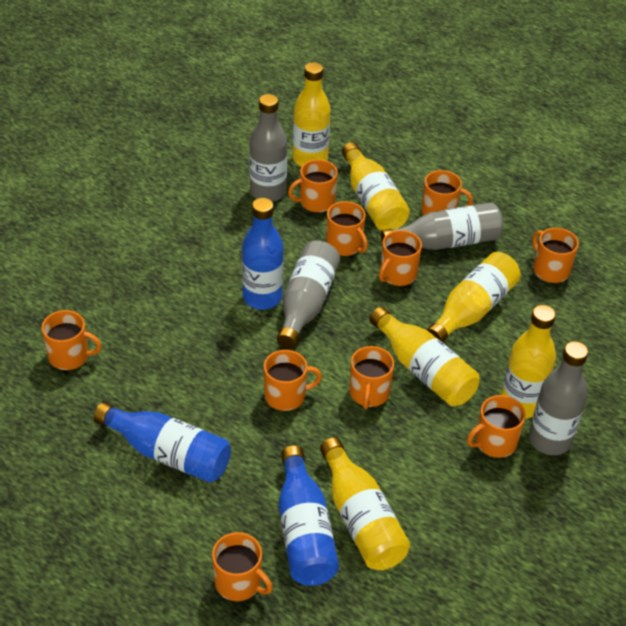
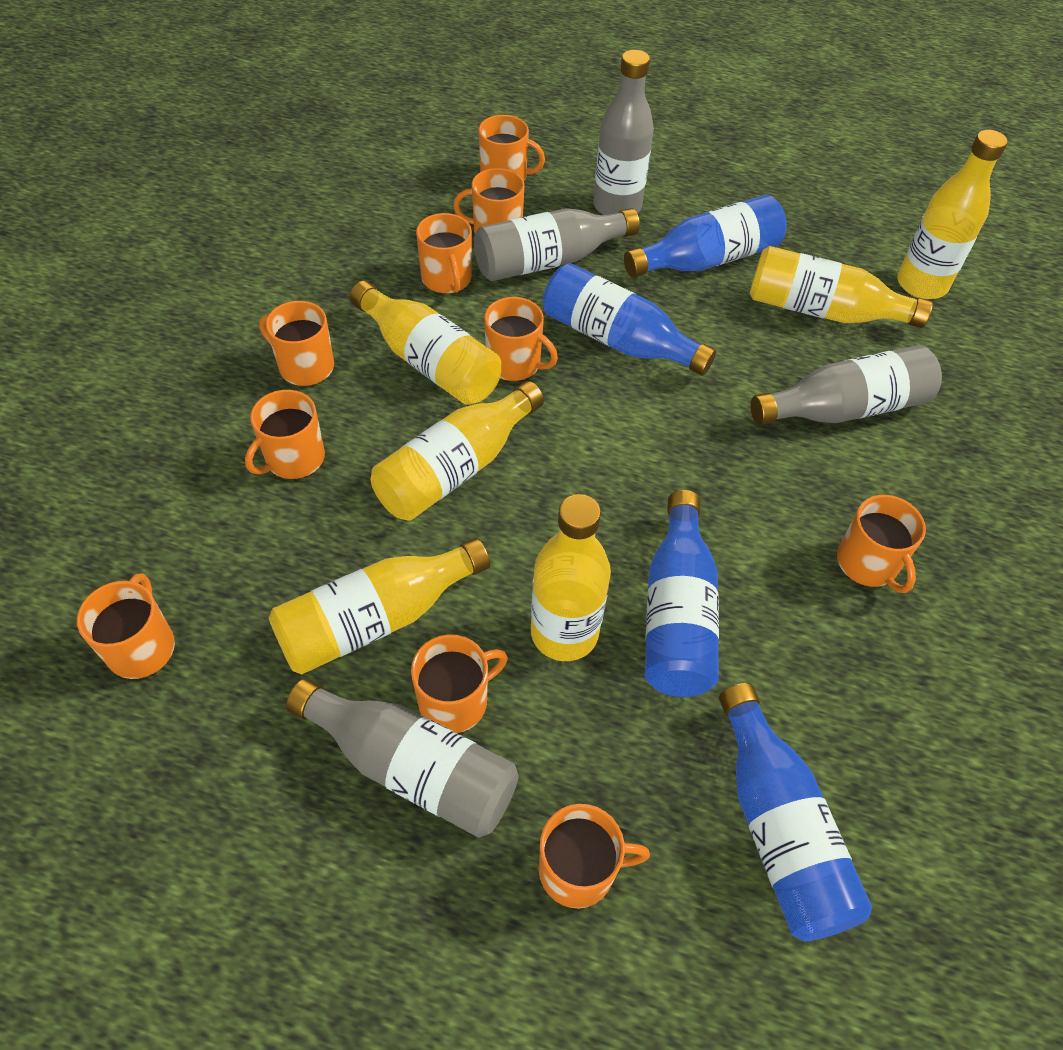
blue bottle: [94,402,231,482] [242,198,284,310] [279,445,339,586] = 3 -> [543,263,716,376] [624,195,787,278] [645,490,719,697] [719,683,873,941] = 4

